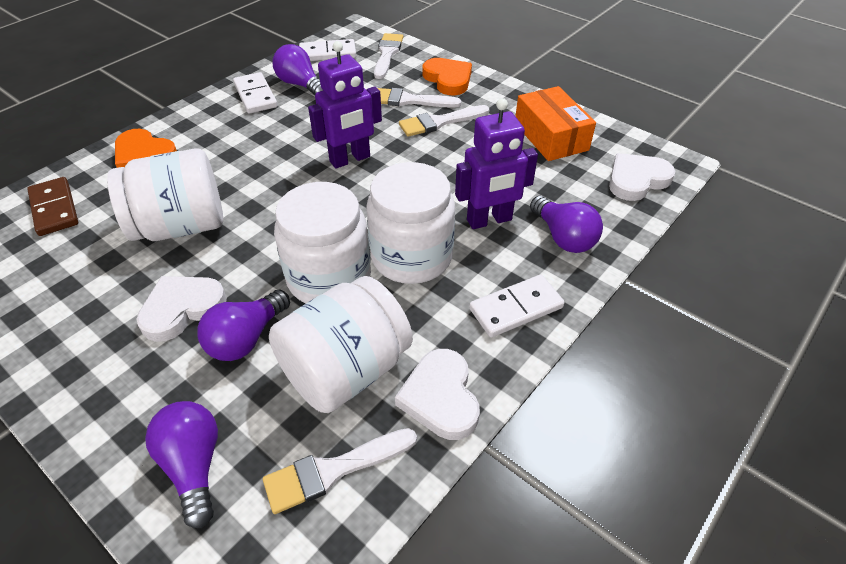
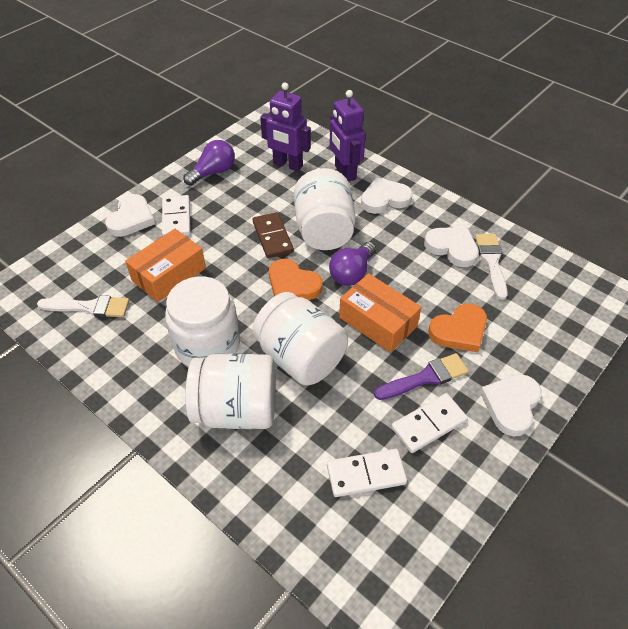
orange box: [515,86,596,161] = 1 -> [125,229,206,302] [339,273,421,353] = 2
purple brush: none = 0 -> [374,353,469,400] = 1
purple light bulb: [145,401,218,528] [197,290,290,361] [272,44,323,95] [530,196,603,253] = 4 -> [183,140,235,186] [329,242,376,286] = 2
white brush: [263,428,417,514] [374,33,403,79] [378,88,461,108] [399,105,490,137] = 4 -> [37,295,129,317] [475,234,508,300] = 2
white heart: [136,276,227,342] [395,349,480,440] [609,153,675,201] = 3 -> [105,194,155,237] [361,177,413,214] [424,227,479,267] [480,374,542,436] = 4

